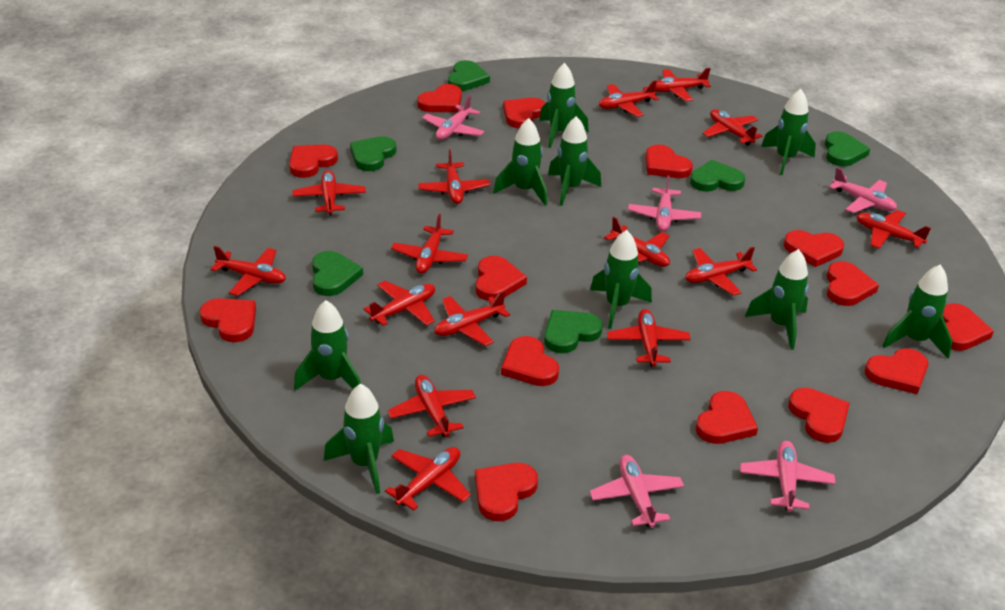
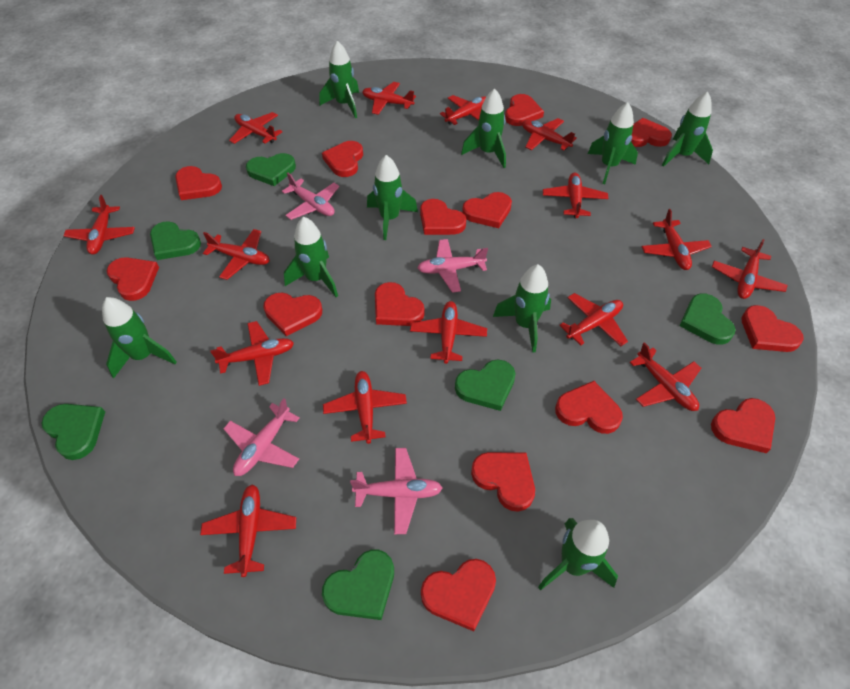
pink plane: [422,95,484,140] [589,455,684,528] [628,175,701,231] [740,441,836,512] [829,167,897,213] = 5 -> [223,398,300,476] [282,173,340,220] [350,448,442,534] [417,239,488,293] = 4

